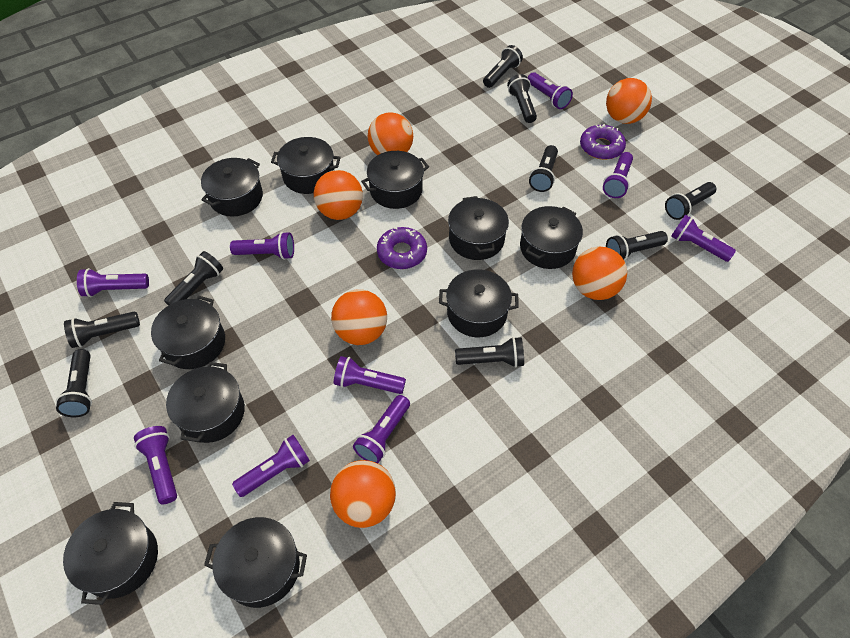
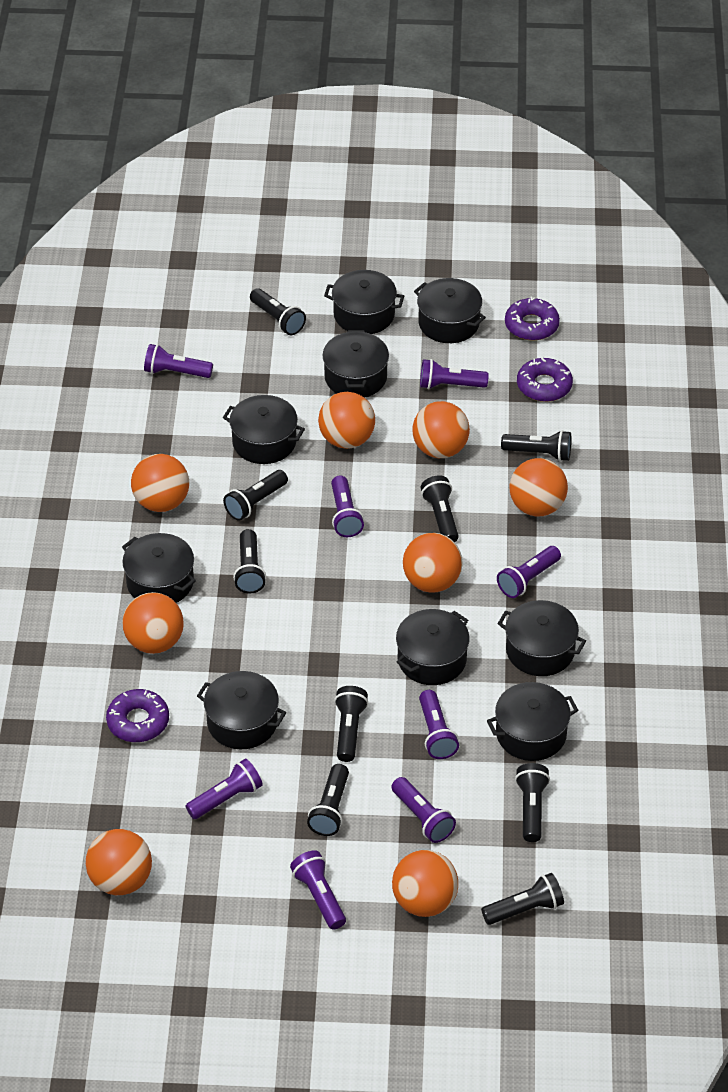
black pot: [63,502,158,605] [151,296,225,369] [166,362,245,443] [201,158,263,217] [204,517,307,608] [271,137,341,194] [361,151,429,209] [439,269,518,337] [448,196,509,260] [520,206,583,269] = 10 -> [122,533,196,603] [197,671,286,749] [223,395,305,464] [323,330,389,398] [324,270,404,334] [396,609,469,685] [414,278,486,343] [487,682,578,761] [497,600,586,676] = 9
orange ball: [314,170,363,220] [330,460,396,528] [331,289,387,345] [368,112,413,155] [572,247,627,300] [606,78,652,124] = 6 -> [86,829,152,895] [122,592,184,654] [131,454,189,512] [318,392,375,449] [392,850,458,917] [403,533,463,593] [412,401,470,458] [509,458,568,517] = 8
purple donut: [377,227,427,269] [580,124,626,160] = 2 -> [106,689,169,742] [505,296,560,341] [517,357,573,402] = 3
purple flashlight: [77,268,149,297] [134,426,177,504] [230,232,294,260] [232,435,310,497] [334,356,406,394] [353,395,410,463] [528,72,573,109] [603,152,633,198] [671,215,736,262] = 9 -> [144,344,213,378] [186,758,263,819] [290,850,346,930] [331,476,364,537] [392,777,456,843] [419,690,459,759] [420,359,489,389] [497,546,561,598] = 8

